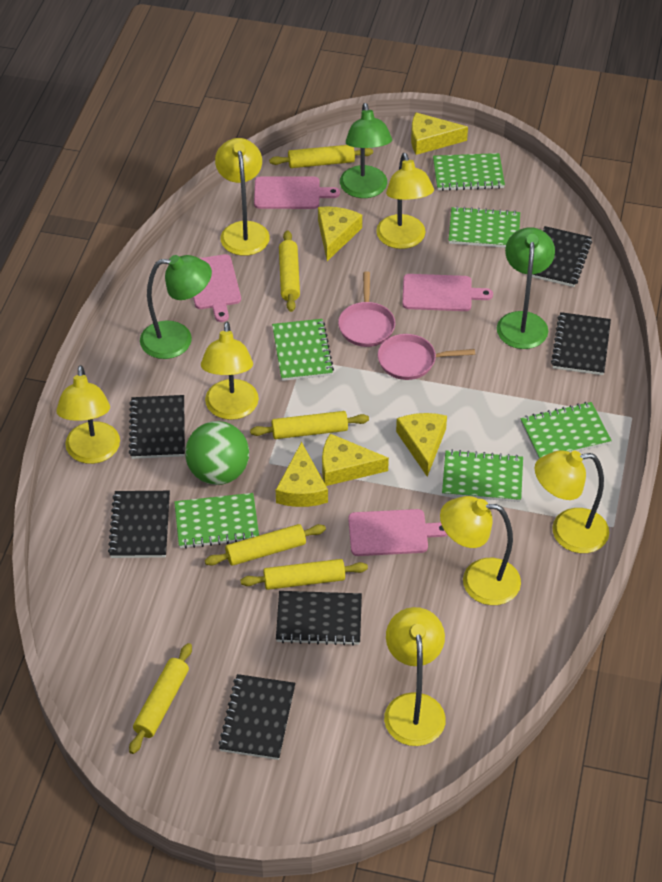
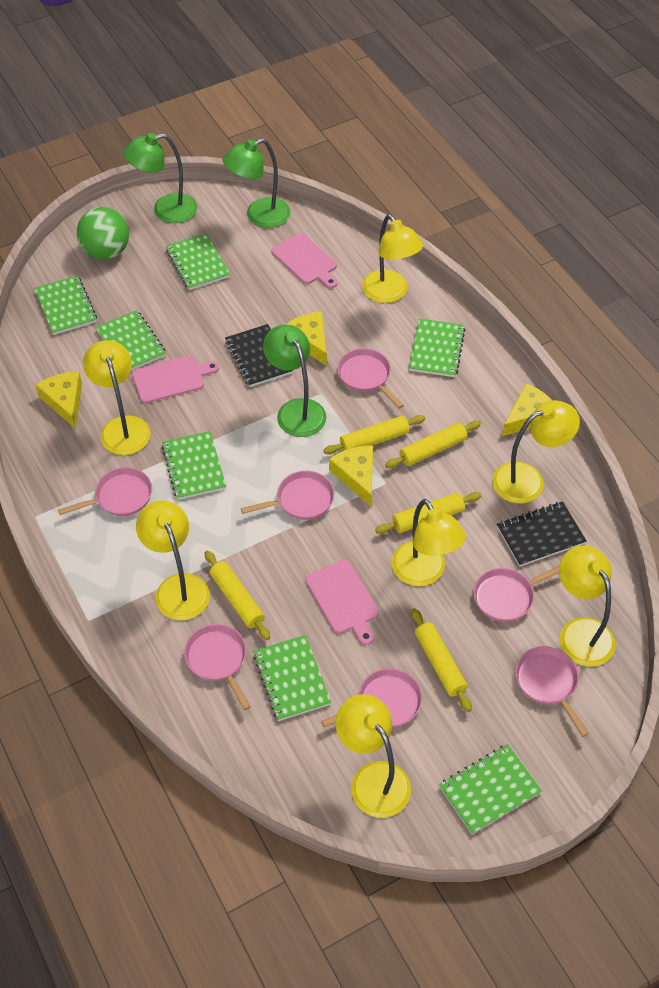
black notebook: [108,491,170,558] [129,395,185,459] [218,674,295,760] [276,591,362,646] [532,226,592,287] [551,312,611,375] = 6 -> [225,324,293,387] [497,501,587,567] = 2
green notebook: [174,493,259,549] [272,319,334,381] [433,153,505,191] [442,449,523,502] [449,206,520,248] [521,402,612,459] = 6 -> [34,275,97,335] [95,310,166,370] [161,431,226,500] [166,233,230,290] [253,635,331,721] [409,319,465,377] [439,744,542,834] = 7
pink cutting board: [193,254,241,322] [254,176,340,209] [348,509,448,556] [402,274,493,311] = 4 -> [132,355,219,403] [271,233,337,288] [305,560,379,645] = 3
pink pan: [338,271,395,347] [378,334,475,380] = 2 -> [58,467,152,516] [184,624,251,710] [241,471,334,520] [321,668,422,727] [337,348,404,409] [474,566,560,622] [515,646,589,737] = 7
yellow cheese: [276,442,328,507] [318,207,362,261] [322,434,389,486] [396,413,447,477] [411,113,468,155] = 5 -> [35,371,82,429] [285,311,327,366] [329,446,373,506] [502,383,551,436] = 4
yellow rolling pin: [129,643,192,754] [205,524,326,566] [241,559,368,590] [250,411,369,439] [269,145,373,168] [279,230,300,312] = 6 -> [205,551,270,640] [323,415,425,455] [375,492,481,534] [385,420,481,468] [411,608,472,712] = 5

